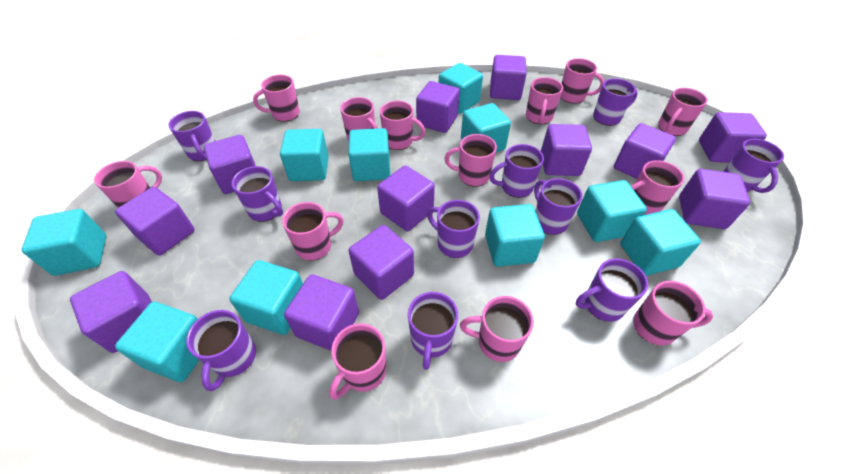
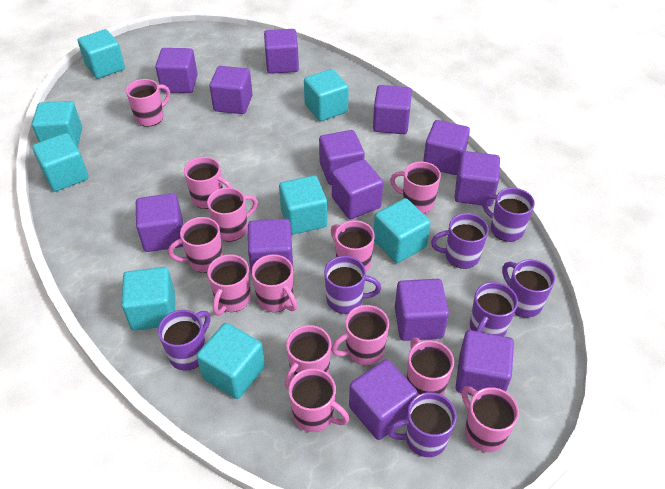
purple cube: [70,271,152,353] [115,187,195,255] [204,135,256,194] [284,274,359,351] [349,225,414,300] [377,166,435,231] [416,81,460,133] [490,55,527,100] [541,124,592,176] [614,123,676,179] [679,169,750,229] [699,112,767,163] = 12 -> [136,193,183,252] [155,48,198,93] [209,66,253,114] [248,219,293,274] [264,29,299,74] [319,130,365,185] [332,159,383,219] [349,359,418,440] [373,85,412,134] [395,279,449,341] [423,120,470,175] [454,151,500,206] [456,330,514,395] = 13
purple mug: [168,111,215,161] [186,310,256,391] [232,166,283,222] [408,292,458,370] [427,200,480,258] [489,144,544,198] [534,178,582,235] [576,258,648,322] [593,78,638,126] [723,139,784,193] = 10 -> [158,310,210,371] [324,256,381,314] [387,392,457,457] [431,213,489,269] [470,282,518,336] [482,188,535,242] [502,260,555,318] = 7
turquoise cube: [22,209,107,276] [115,302,199,382] [229,260,303,335] [280,129,329,181] [348,128,390,181] [439,63,483,114] [461,103,511,152] [485,204,545,267] [577,180,647,242] [620,209,701,276] = 10 -> [32,101,82,148] [32,133,89,192] [78,29,125,79] [122,267,175,331] [197,323,265,399] [279,176,327,235] [304,69,349,121] [374,198,431,263] = 8

